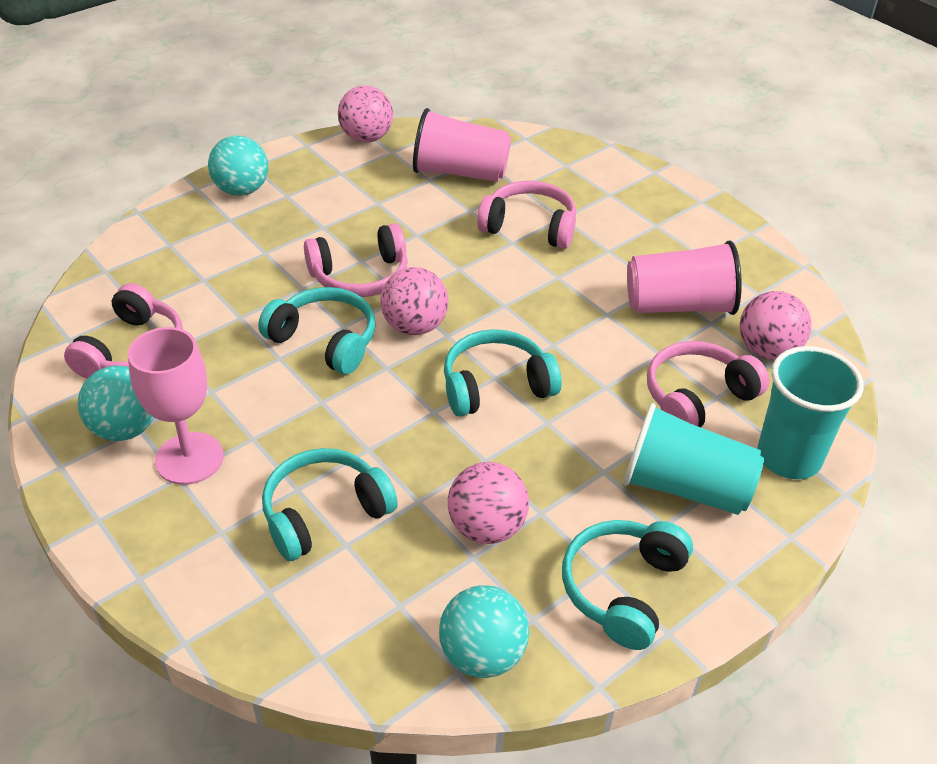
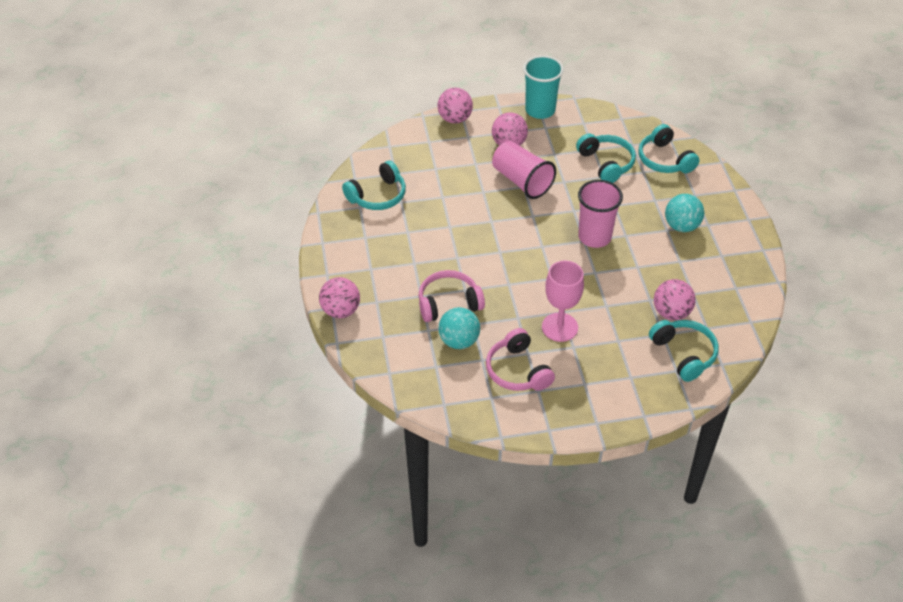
pink headphones: [64,283,183,379] [304,223,408,297] [477,181,576,249] [647,341,770,427] = 4 -> [419,270,485,322] [486,328,555,391] = 2
turquoise ball: [78,366,154,441] [208,135,268,196] [439,585,529,678] = 3 -> [438,307,480,349] [665,194,704,232] = 2
turquoise cup: [623,403,764,515] [757,346,864,479] = 2 -> [523,55,564,119] = 1

